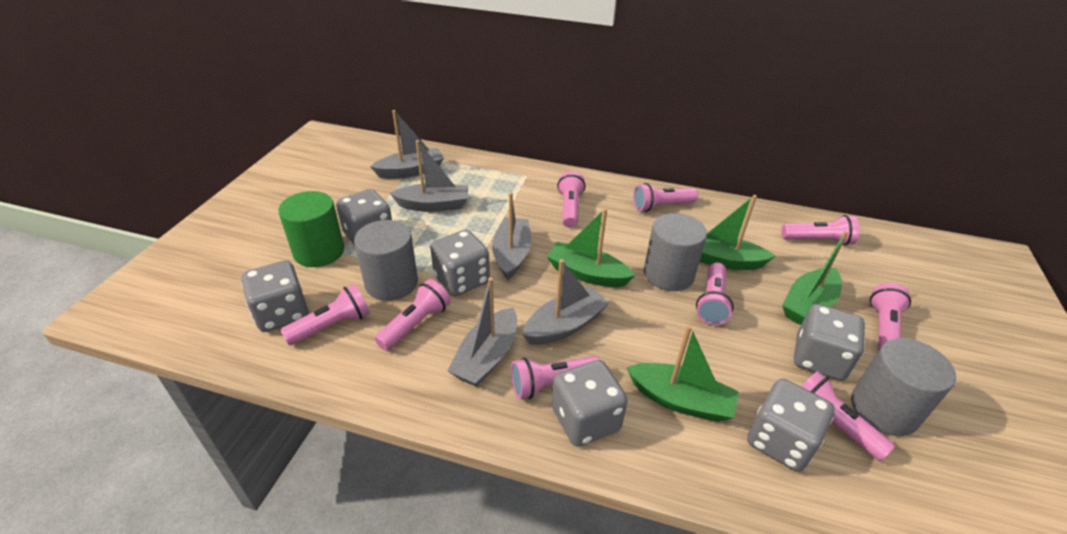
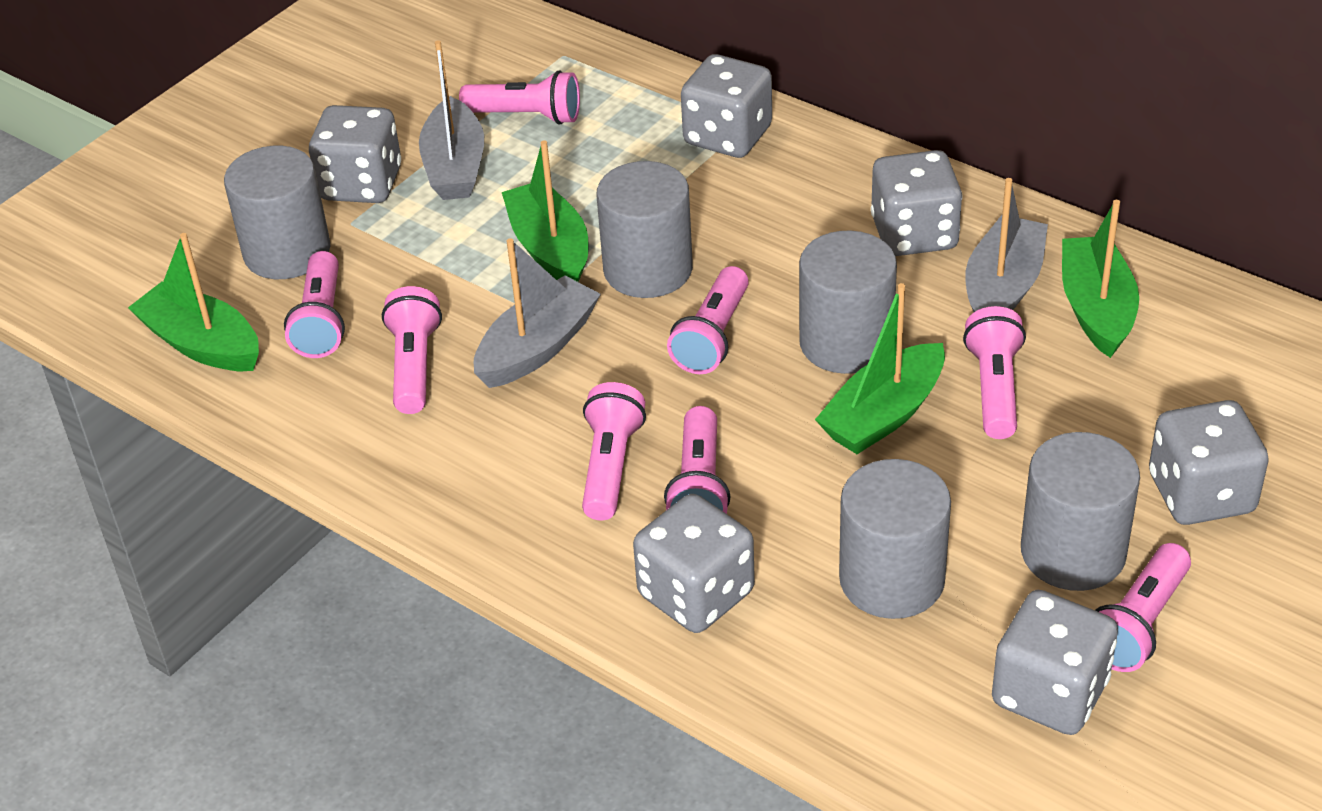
green cylinder: [278,191,344,267] = 1 -> none = 0
grey boat: [370,110,444,179] [390,140,468,212] [447,277,517,387] [492,192,531,280] [522,259,609,345] = 5 -> [419,40,484,200] [474,238,601,388] [965,178,1048,312] = 3
grey cylinder: [354,220,418,301] [644,213,707,291] [851,338,956,436] = 3 -> [224,146,330,279] [597,161,693,298] [799,230,897,374] [839,459,951,619] [1021,432,1140,591] = 5
pink flashlight: [281,284,370,345] [374,279,451,351] [511,356,600,399] [557,171,586,228] [633,183,698,212] [696,263,734,325] [782,215,860,246] [801,371,895,461] [870,283,911,351] = 9 -> [284,251,345,358] [382,286,442,414] [459,70,580,125] [582,382,646,520] [664,406,731,514] [667,266,749,374] [963,306,1026,439] [1095,543,1191,672] = 8

